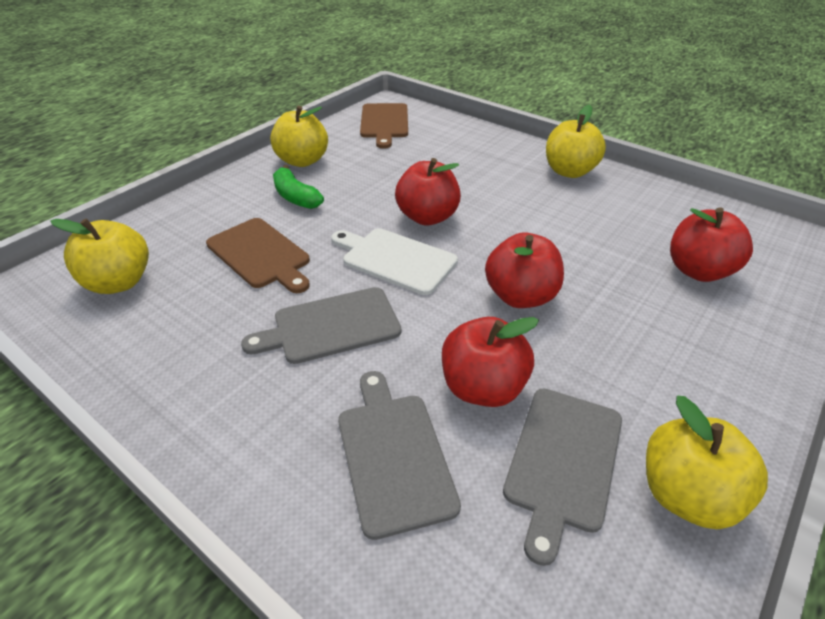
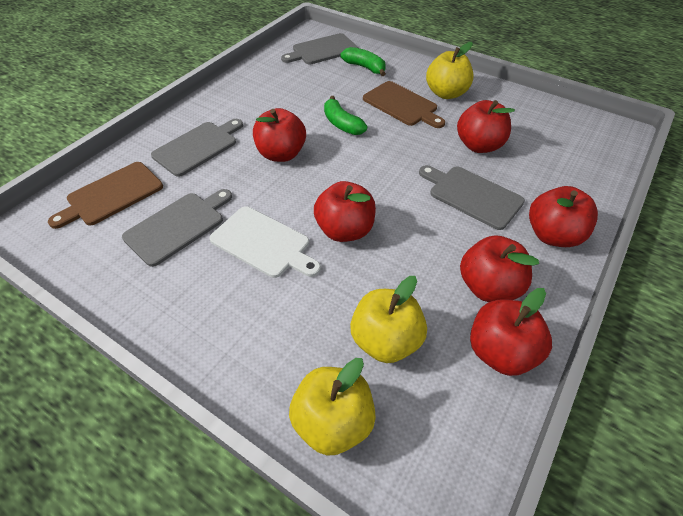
green banana: [273,165,324,209] = 1 -> [324,96,367,135] [341,47,386,76] = 2
grey cutting board: [241,287,401,364] [338,371,461,540] [503,388,622,566] = 3 -> [122,189,232,267] [151,119,243,177] [281,33,358,64] [419,165,525,230] = 4
red apple: [395,158,461,225] [442,317,539,407] [485,233,564,308] [670,208,753,282] = 4 -> [253,108,306,162] [314,181,376,242] [457,100,515,153] [460,235,539,302] [470,288,552,376] [529,186,598,247] = 6
yellow apple: [50,219,149,294] [270,106,328,167] [546,104,606,178] [646,396,768,529] = 4 -> [289,358,376,456] [350,276,427,363] [426,42,473,99] = 3

